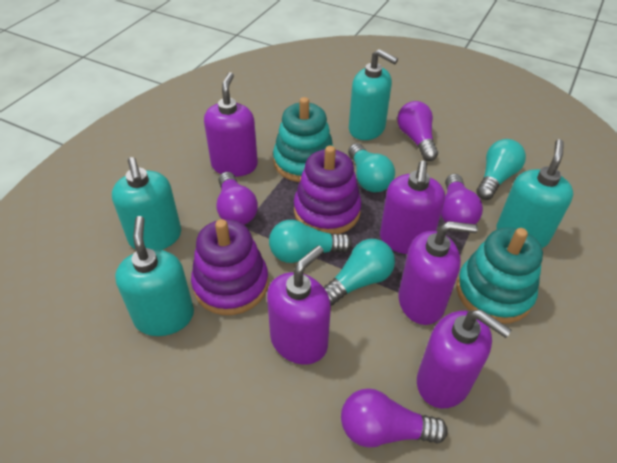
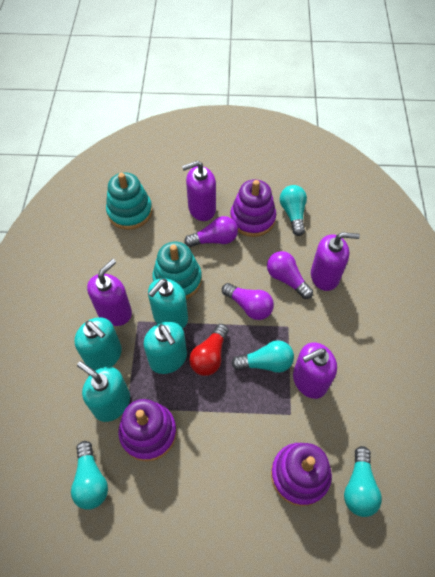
purple light bulb: [216,172,258,225] [341,388,448,448] [397,101,438,161] [441,174,483,224] = 4 -> [184,216,238,247] [222,283,274,320] [267,251,313,299] = 3
purple soap dispenser: [204,72,258,177] [267,246,331,365] [380,160,445,254] [398,221,478,325] [417,310,511,408] = 5 -> [87,259,132,326] [182,161,216,221] [293,342,337,399] [311,232,360,291] = 4
purple stacking toy: [191,219,269,315] [294,146,361,234] = 2 -> [118,399,177,462] [230,179,276,237] [271,443,332,506] = 3
red light bulb: none = 0 -> [189,324,229,376] = 1

